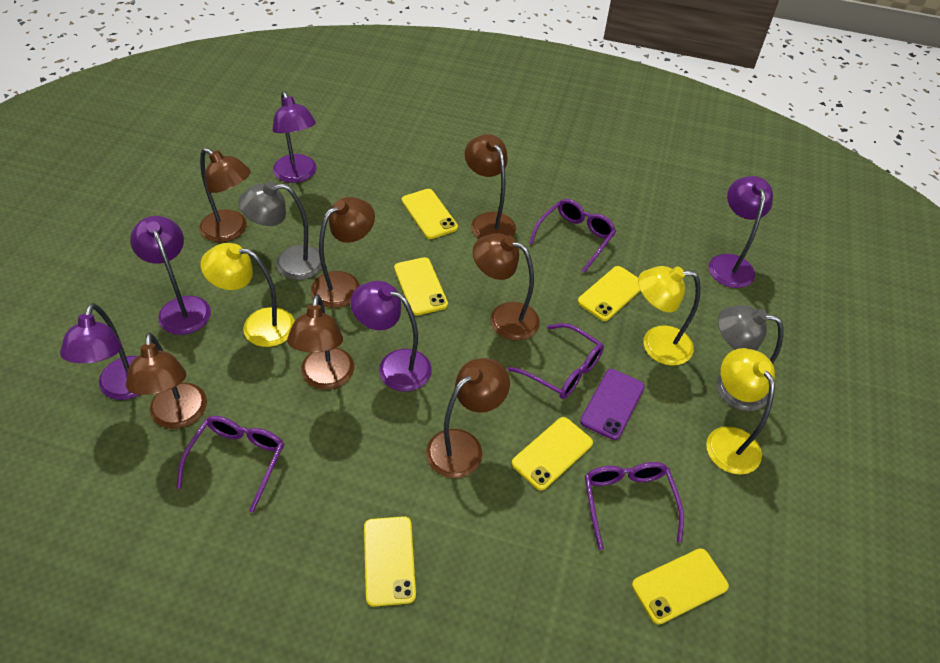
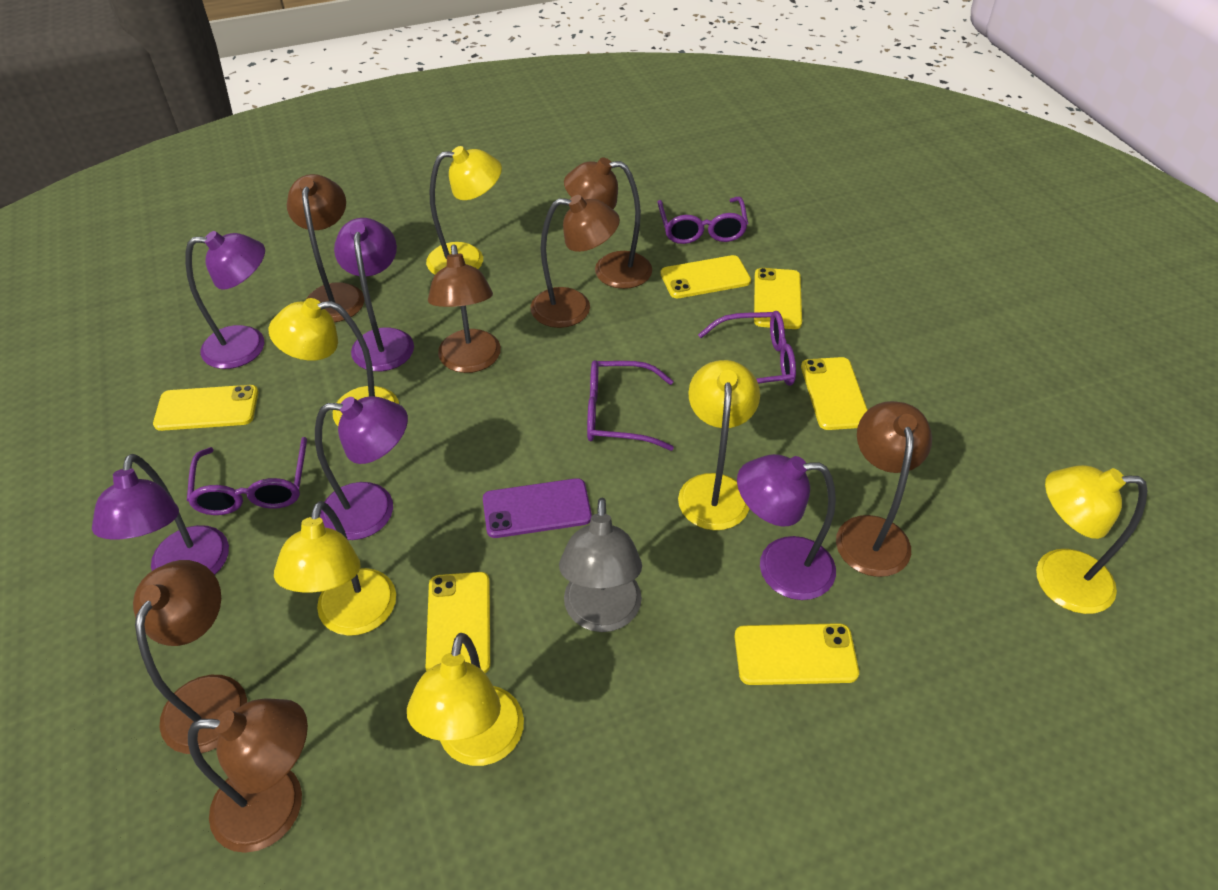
grey lamp: [238,181,322,280] [717,305,784,411] = 2 -> [559,498,642,632] = 1
yellow lamp: [200,243,295,347] [638,266,701,366] [706,348,775,475] = 3 -> [269,298,399,426] [274,501,396,636] [407,633,524,766] [426,146,502,275] [678,360,760,530] [1036,465,1147,614] = 6

